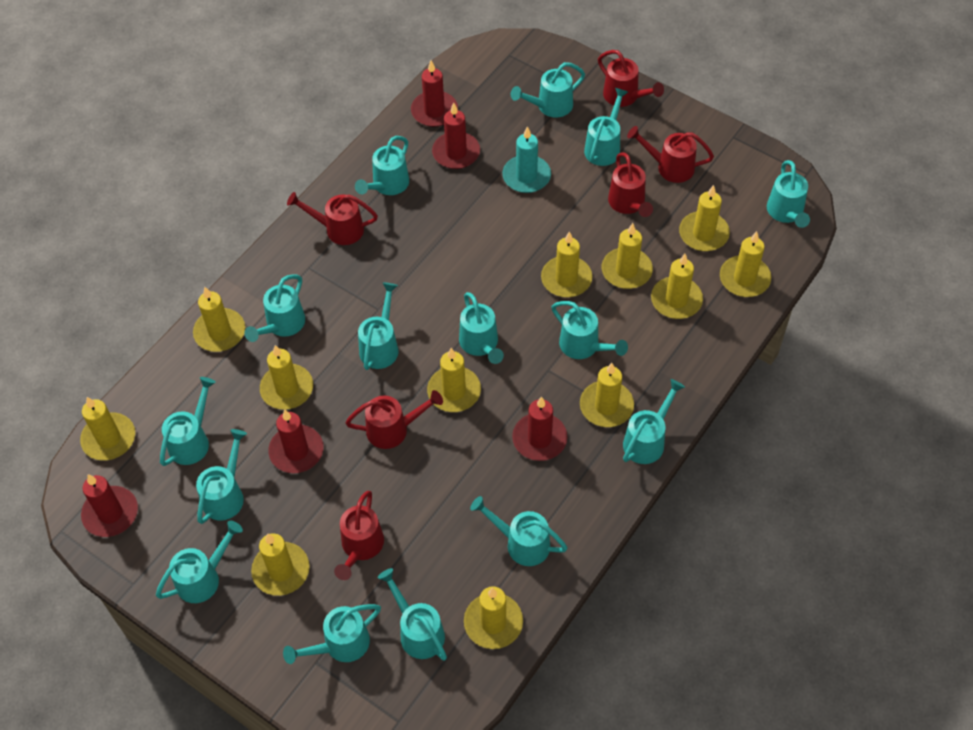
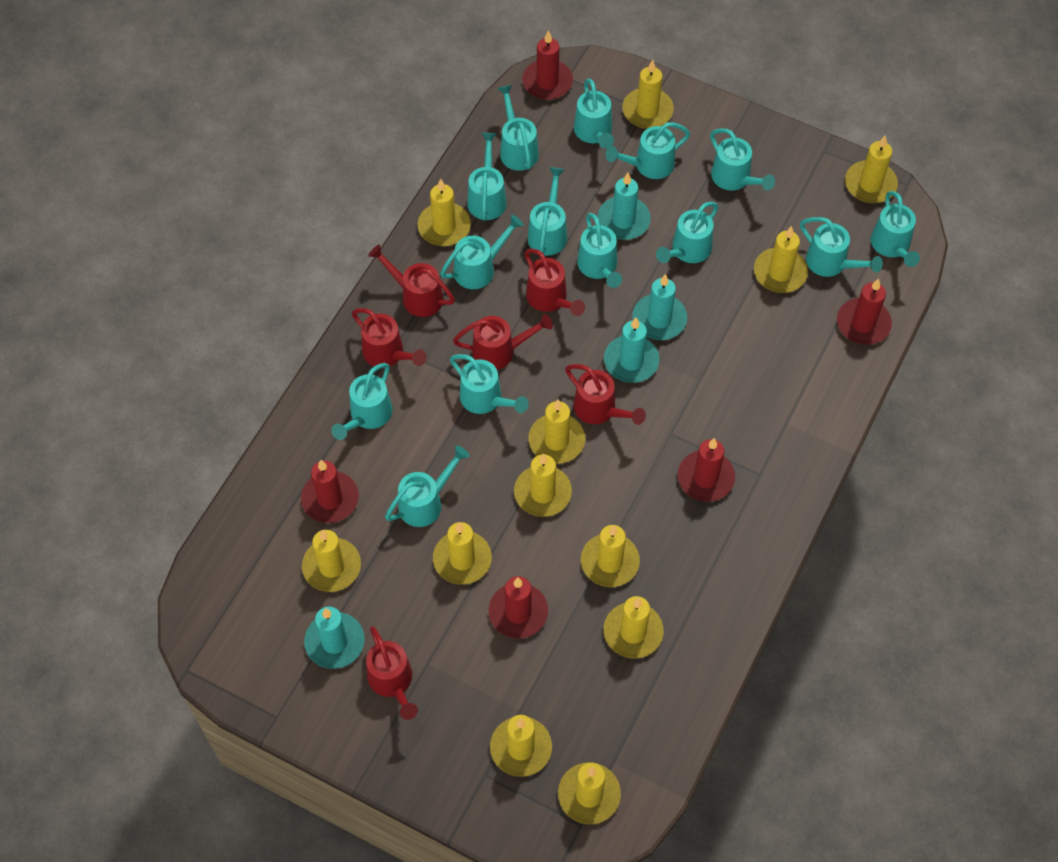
turquoise candle: [502,126,551,193] = 1 -> [304,607,365,669] [597,173,651,240] [604,318,659,383] [632,274,687,340] = 4
turquoise watering can: [156,521,243,603] [160,377,216,466] [196,429,247,524] [244,274,305,342] [283,604,381,664] [355,136,409,195] [358,282,399,370] [378,568,447,661] [459,292,504,364] [470,496,567,566] [511,62,585,118] [552,301,628,359] [584,88,628,166] [623,379,685,464] [767,160,810,228] = 15 -> [331,363,393,440] [385,446,469,527] [440,215,524,289] [450,354,529,414] [467,133,507,221] [497,85,539,171] [528,167,567,256] [574,79,614,148] [577,213,622,288] [606,122,690,179] [656,202,718,263] [710,128,775,191] [800,217,883,277] [871,191,920,267] = 14

